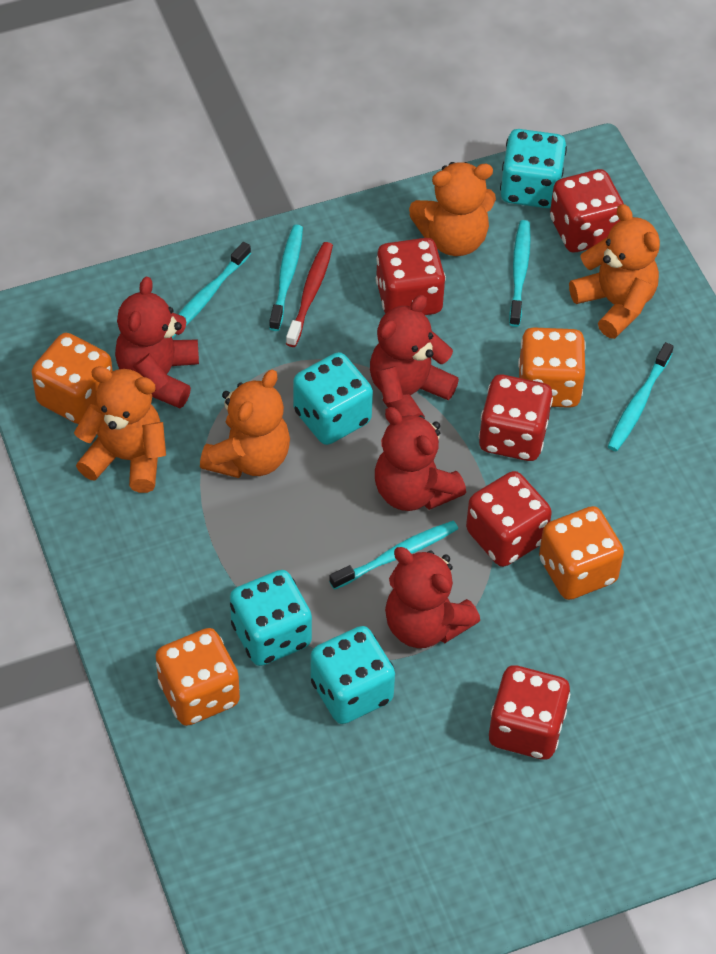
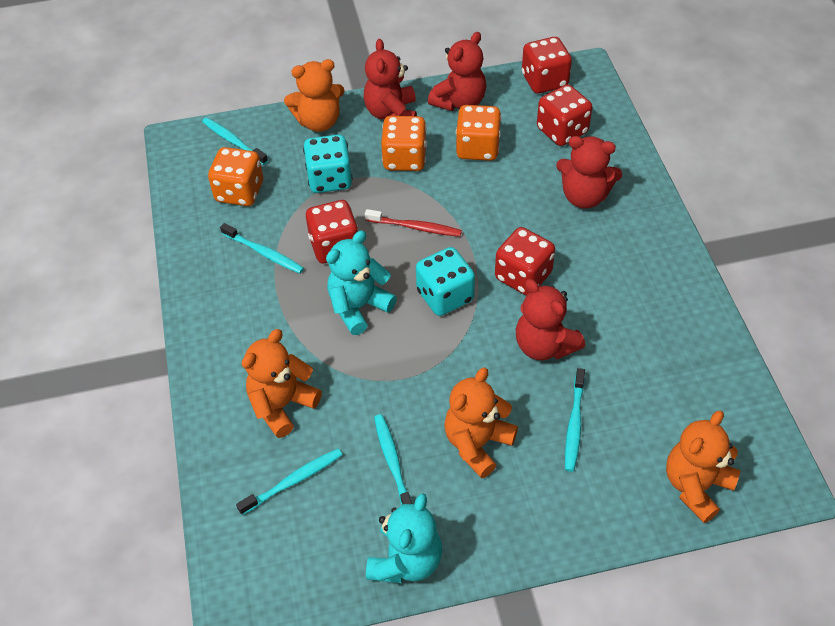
orange dice: [32,333,113,424] [156,628,240,726] [518,327,586,408] [539,506,624,600] = 4 -> [208,147,263,206] [381,116,427,171] [456,105,501,161] = 3
red dice: [376,238,446,315] [466,471,552,567] [479,375,553,461] [489,665,570,760] [550,169,624,252] = 5 -> [306,200,358,263] [495,227,555,295] [522,37,572,94] [537,84,592,146] = 4
turquoise dice: [230,570,312,666] [293,352,373,445] [310,626,395,724] [500,129,567,208] = 4 -> [303,134,353,193] [416,247,475,316] = 2
turquoise teddy bear: none = 0 -> [326,230,397,335] [366,493,442,583] = 2

